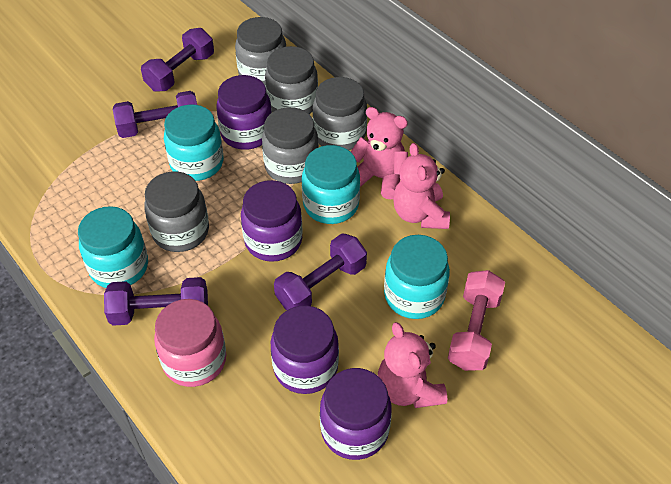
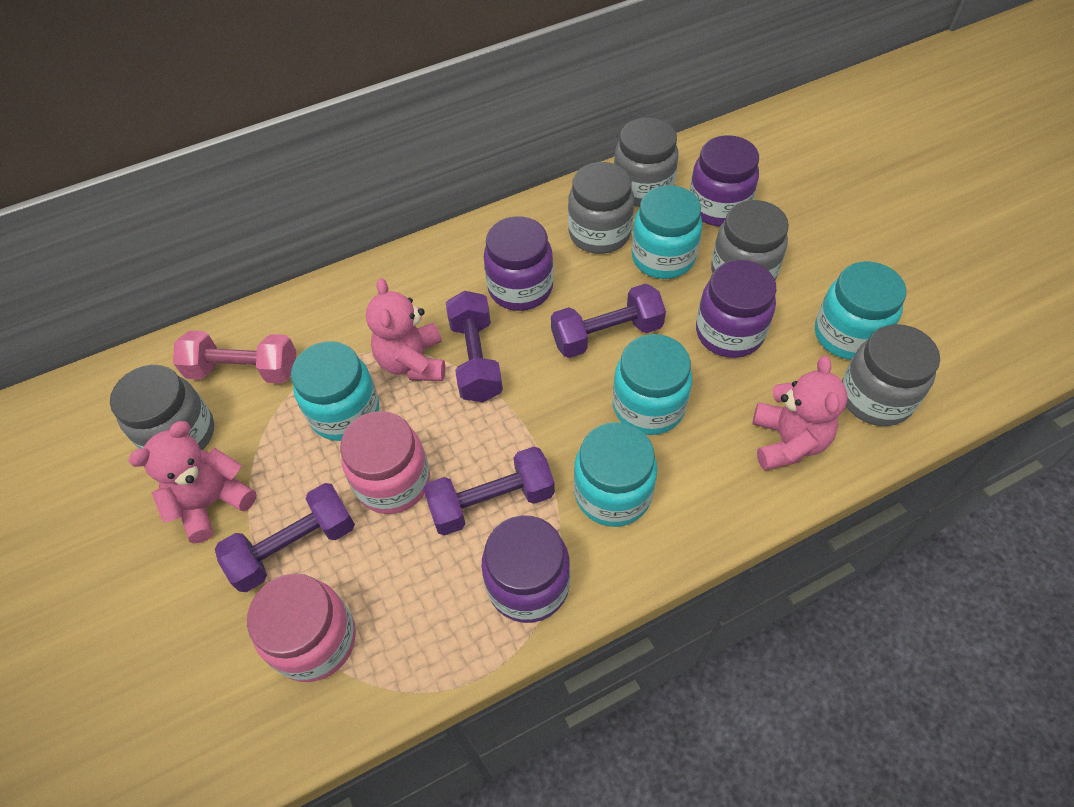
pink jar: [154,299,226,387] = 1 -> [247,573,356,682] [340,411,430,514] = 2
turquoise jar: [78,206,148,288] [164,105,223,181] [302,145,360,224] [384,235,450,319] = 4 -> [291,341,379,441] [574,422,657,527] [612,334,692,435] [631,185,702,279] [815,262,906,360] = 5

